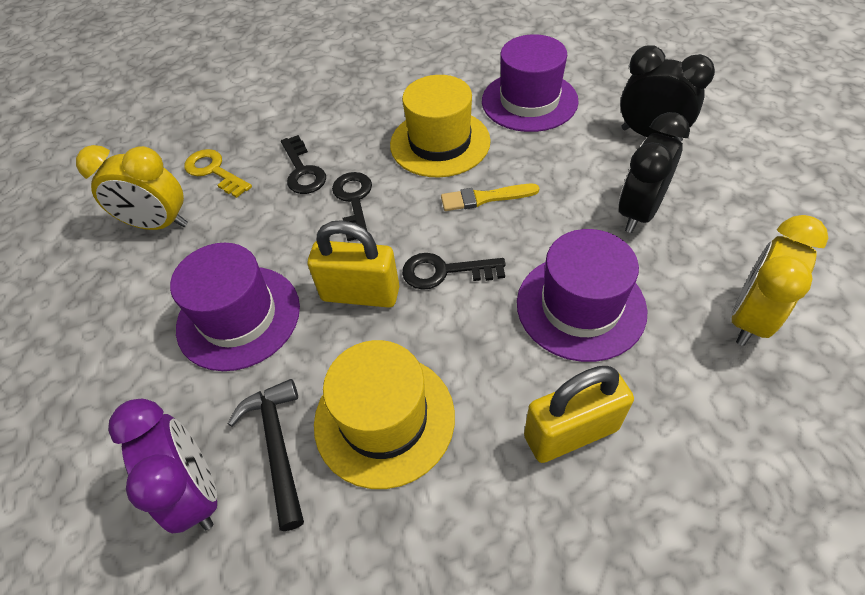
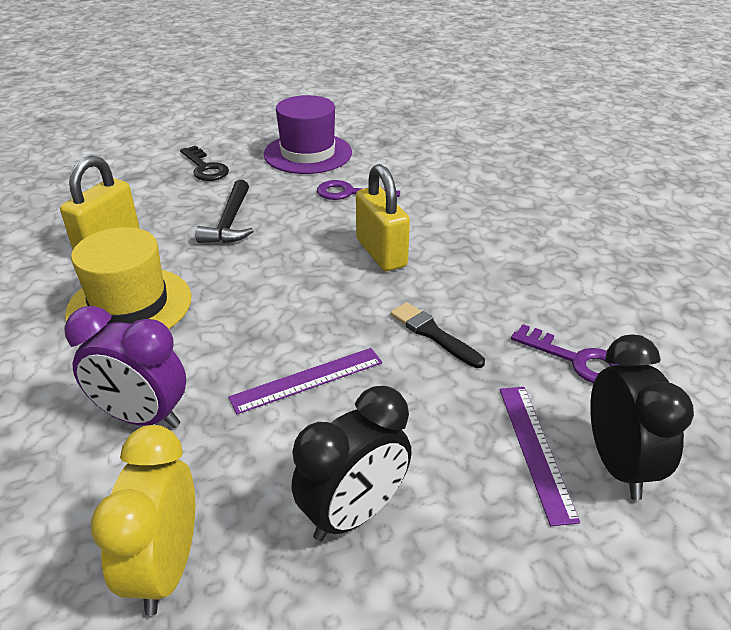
black brush: none = 0 -> [390,302,485,368] = 1
black key: [281,135,326,194] [332,172,372,241] [402,253,506,290] = 3 -> [180,146,229,181] = 1
purple hat: [170,243,300,371] [482,34,579,132] [517,229,647,362] = 3 -> [264,95,352,174] = 1
purple key: none = 0 -> [317,180,400,200] [511,324,618,383] = 2
purple ruler: none = 0 -> [228,348,382,414] [500,387,580,526] = 2
yellow brush: [441,184,539,211] = 1 -> none = 0
yellow clock: [76,145,188,230] [731,215,828,346] = 2 -> [91,425,195,616] = 1
yellow hat: [314,340,455,489] [390,75,491,177] = 2 -> [65,227,191,329] = 1
yellow key: [184,149,252,198] = 1 -> none = 0

